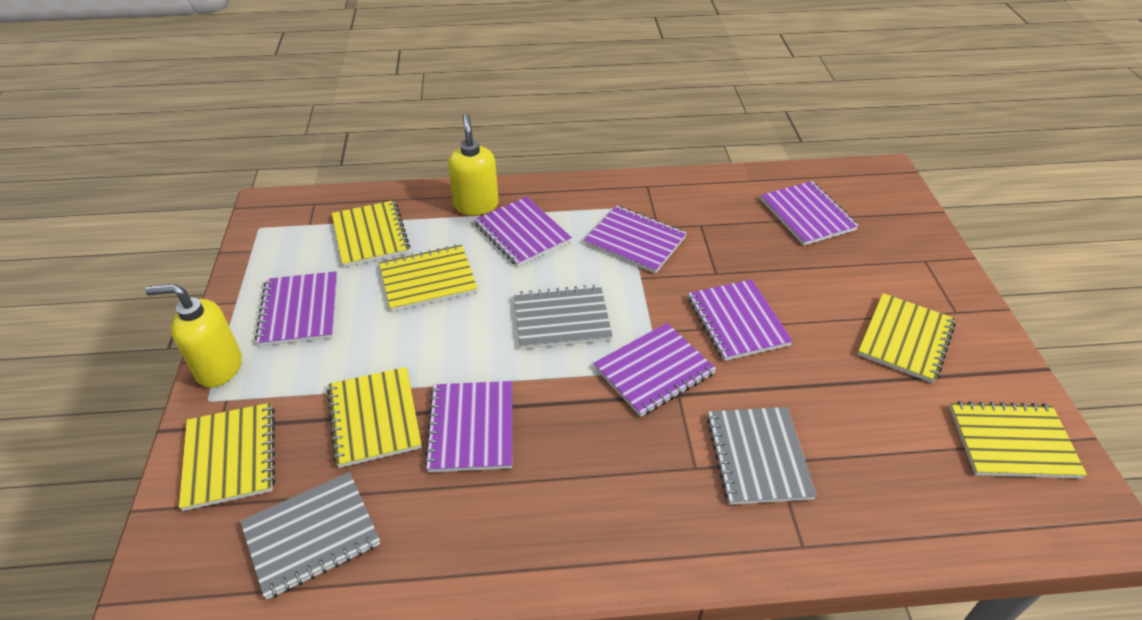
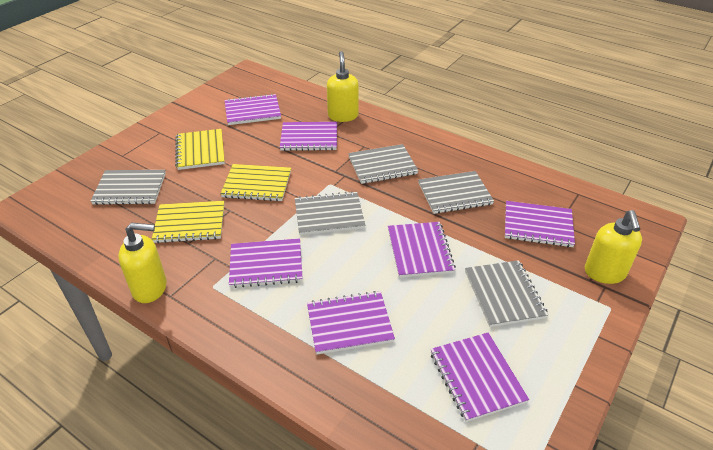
grey notebook: [240,472,380,600] [514,284,613,349] [707,407,817,505] = 3 -> [91,170,166,205] [295,191,365,235] [348,144,418,184] [418,171,494,214] [465,260,548,327] = 5
yellow notebook: [179,403,275,511] [327,367,422,468] [332,200,410,267] [379,245,478,312] [858,293,956,383] [950,401,1087,478] = 6 -> [152,201,224,243] [175,129,225,170] [220,164,291,201] = 3
yellow soap dispenser: [145,284,242,388] [448,114,499,216] = 2 -> [118,223,167,303] [327,51,359,122] [585,210,642,284] = 3

